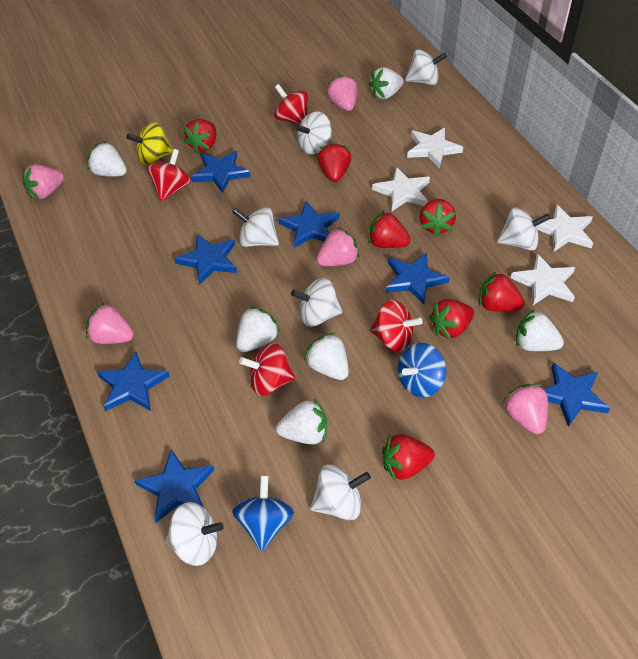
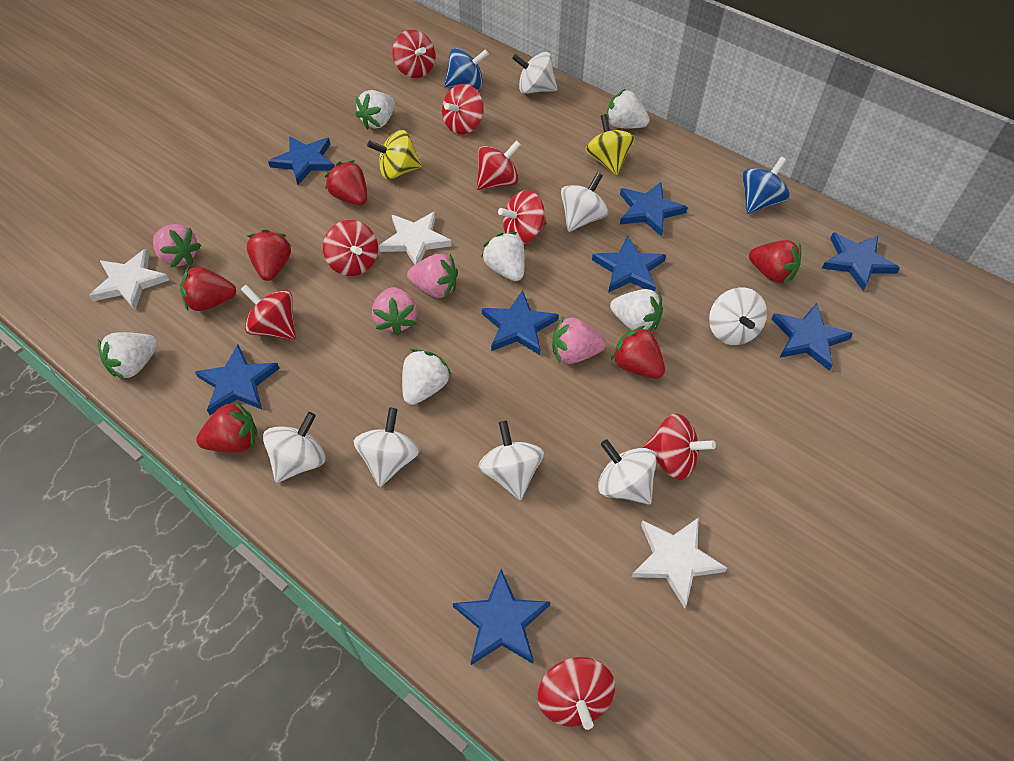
blue star: [97,352,170,411] [135,449,214,523] [174,234,237,285] [191,151,251,193] [278,201,339,248] [386,252,450,305] [544,362,610,427] = 7 -> [195,344,280,415] [268,136,335,185] [453,569,550,665] [482,290,559,355] [592,235,666,293] [620,182,688,237] [771,303,853,371] [822,232,900,291] = 8
pink strawberry: [23,164,64,199] [86,303,134,344] [317,227,360,266] [326,74,357,111] [502,384,548,434] = 5 -> [153,224,201,268] [372,287,417,335] [407,254,458,298] [552,317,606,364] = 4
red spinning top: [147,149,191,202] [239,343,296,396] [274,84,308,125] [370,300,423,352] = 4 -> [240,285,296,340] [323,220,378,276] [392,30,435,78] [442,84,484,135] [477,140,521,190] [498,190,547,244] [538,657,615,730] [643,413,716,480] = 8
red strawberry: [184,119,216,154] [318,142,351,182] [368,210,411,248] [382,434,435,481] [420,199,456,236] [429,299,474,340] [479,271,525,312] = 7 -> [180,266,236,311] [196,400,257,453] [246,229,291,281] [325,160,367,205] [611,325,665,379] [749,240,801,284] = 6
white star: [372,167,430,212] [407,128,463,168] [511,254,575,305] [536,204,593,251] = 4 -> [89,249,169,310] [379,212,452,265] [632,517,727,608] = 3
yellow spinning top: [126,122,173,165] = 1 -> [367,130,422,179] [585,114,635,176] = 2

